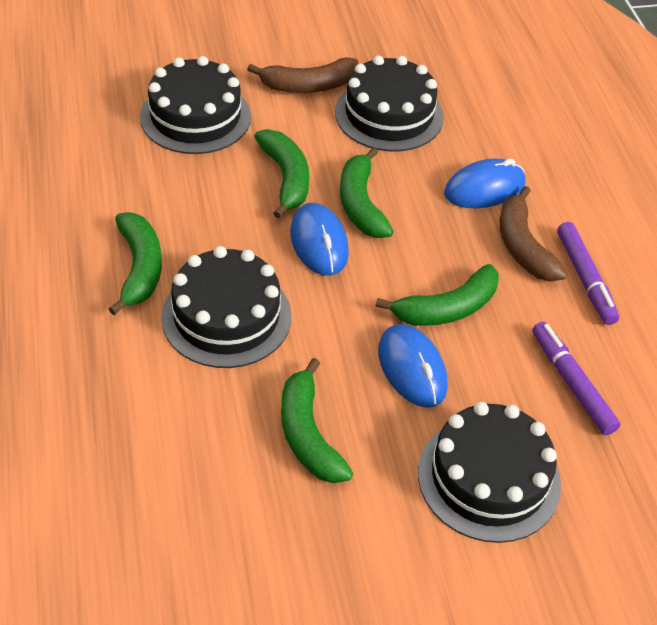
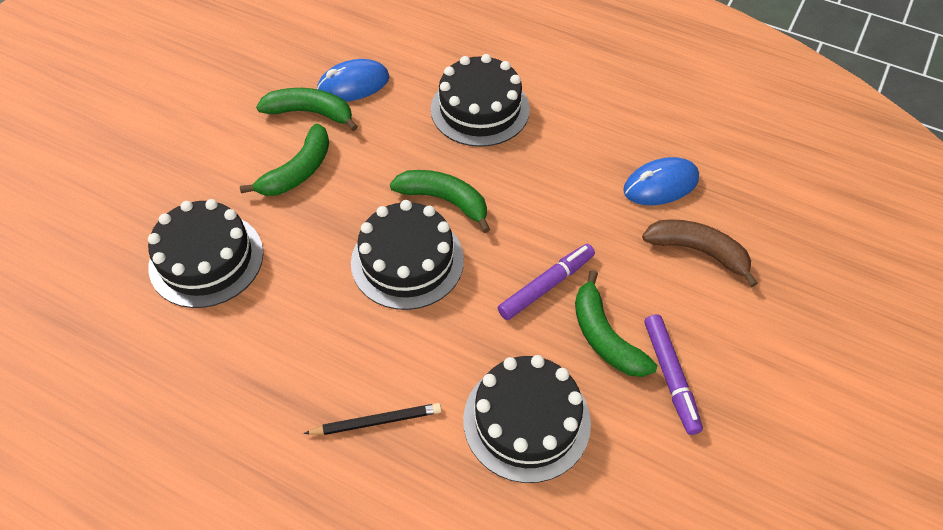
black pencil: none = 0 -> [304,403,441,435] = 1
blue mouse: [290,203,349,276] [378,324,448,408] [444,159,525,208] = 3 -> [317,59,389,102] [623,157,699,205] = 2
brown banana: [247,57,358,93] [500,186,567,282] = 2 -> [642,219,758,287] = 1
green banana: [109,212,162,315] [254,129,309,218] [281,358,353,483] [340,147,394,238] [376,264,499,326] = 5 -> [240,124,329,196] [256,88,358,131] [390,170,490,233] [575,270,657,377] = 4

